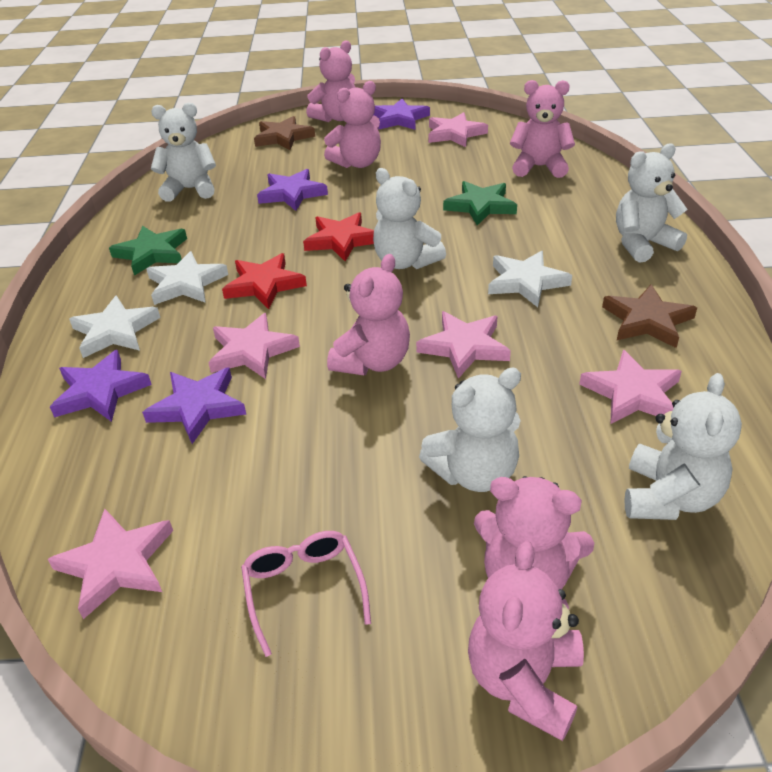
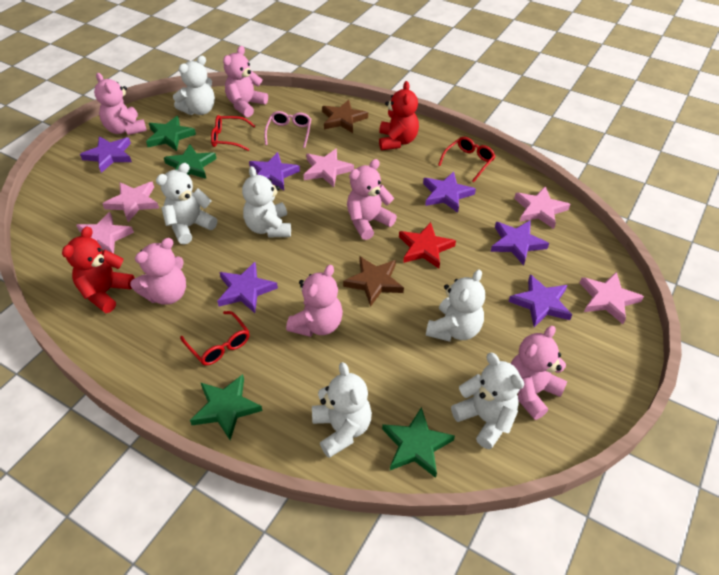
green star: [109,226,187,276] [443,181,517,225] = 2 -> [146,116,196,151] [164,144,217,179] [190,374,263,440] [382,407,455,478] = 4
purple star: [50,350,152,422] [142,367,246,444] [257,169,328,211] [373,99,430,130] = 4 -> [80,136,132,173] [217,262,278,313] [249,152,300,190] [423,172,476,213] [491,221,549,266] [508,274,572,327] = 6
red glasses: none = 0 -> [180,311,250,365] [211,115,255,151] [438,137,495,182] = 3
red star: [222,253,307,309] [303,212,374,261] = 2 -> [399,222,456,269] = 1
red teddy bear: none = 0 -> [62,227,135,313] [379,81,419,150] = 2
white star: [69,296,160,358] [146,251,228,305] [488,251,572,307] = 3 -> none = 0
white teddy bear: [151,102,216,202] [373,168,446,269] [419,368,521,492] [616,143,687,263] [624,373,742,520] = 5 -> [156,163,217,245] [173,56,215,115] [242,166,291,237] [312,362,372,458] [426,270,485,342] [451,353,524,449] = 6

